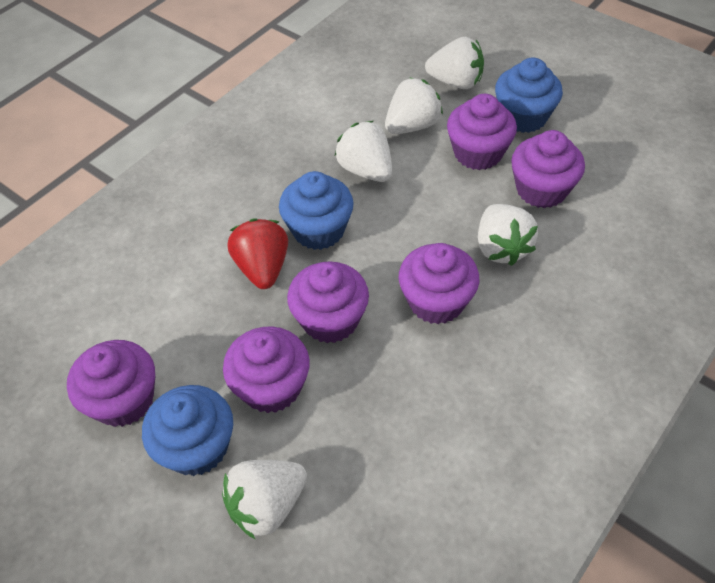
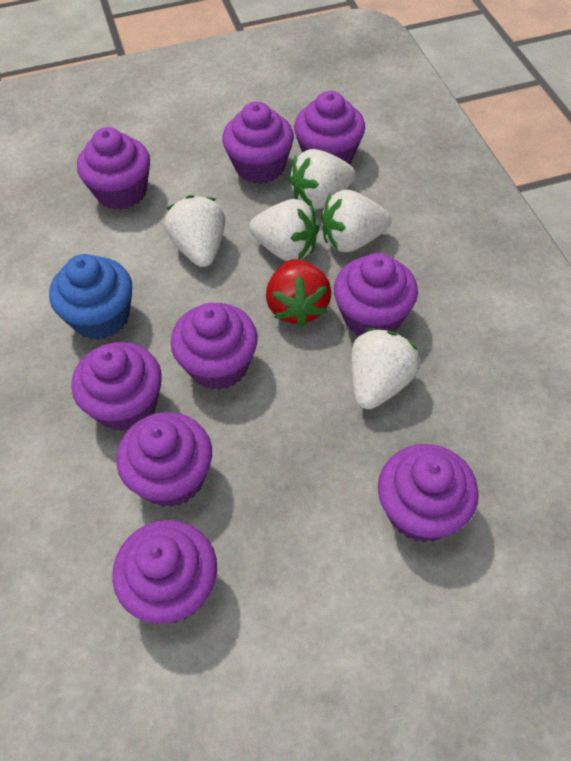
blue cupcake: [142,385,233,476] [279,171,354,250] [495,58,563,133] = 3 -> [49,254,132,340] = 1
purple cupcake: [67,340,155,427] [223,327,310,413] [287,261,369,343] [399,243,479,324] [447,94,517,170] [511,130,585,208] = 6 -> [71,342,162,431] [77,127,150,210] [112,520,217,624] [116,412,212,507] [170,303,258,390] [222,102,294,184] [294,91,365,164] [334,253,418,335] [378,444,479,543] = 9

